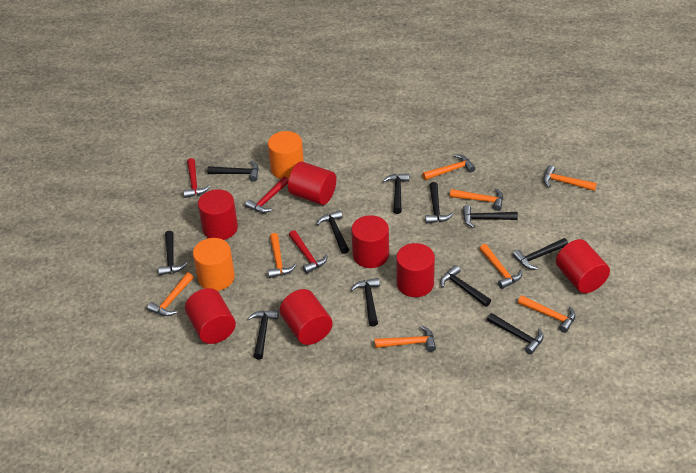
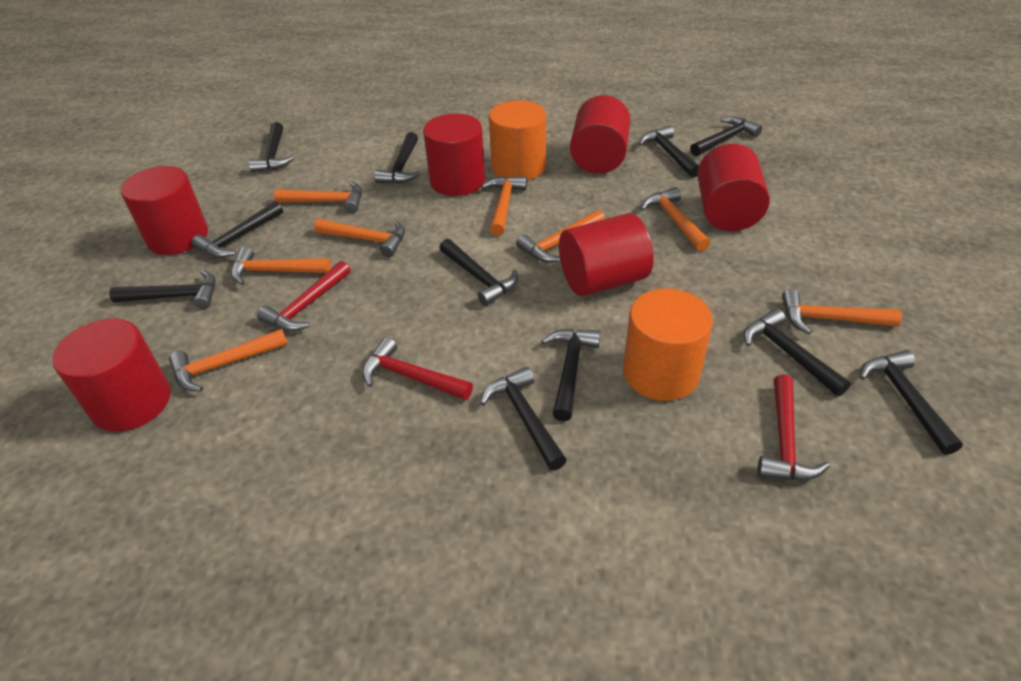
red cylinder: [185,288,236,344] [198,189,238,240] [280,289,333,345] [288,162,336,205] [351,215,389,268] [396,243,435,297] [556,239,610,293] = 7 -> [52,319,171,432] [121,166,208,255] [423,113,485,196] [559,213,654,296] [570,95,631,174] [697,144,770,231] = 6

